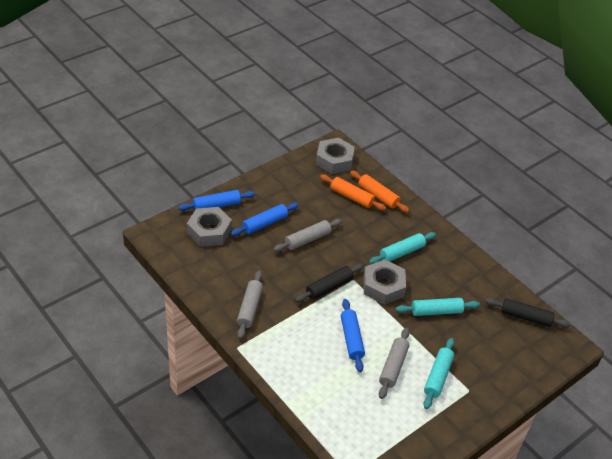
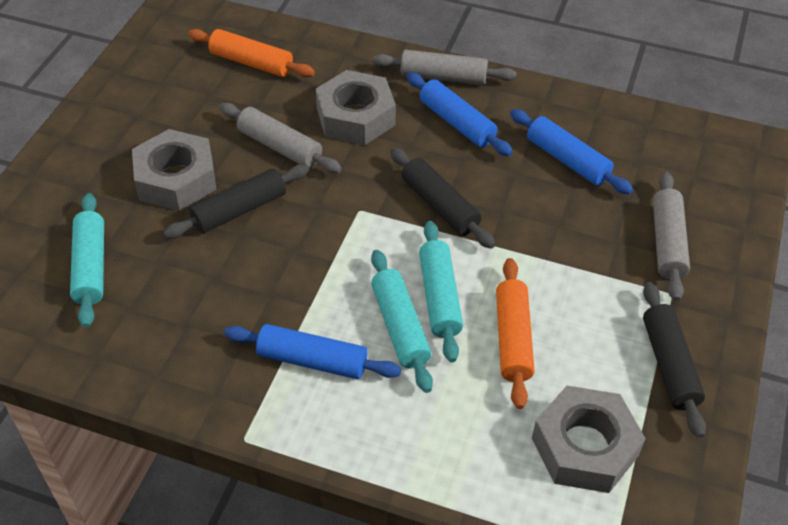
black rolling pin: [295,264,364,302] [485,298,571,328] = 2 -> [163,164,309,239] [390,147,495,249] [643,282,706,438] = 3

